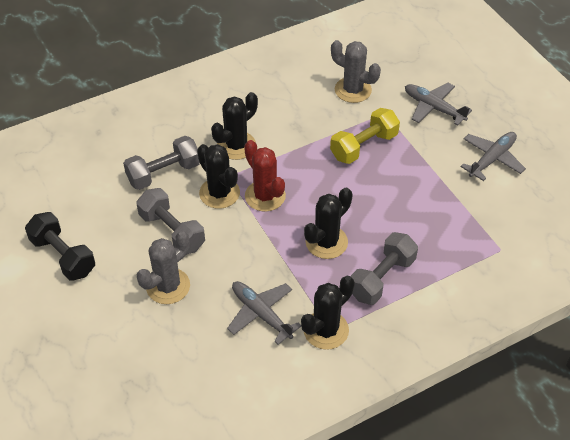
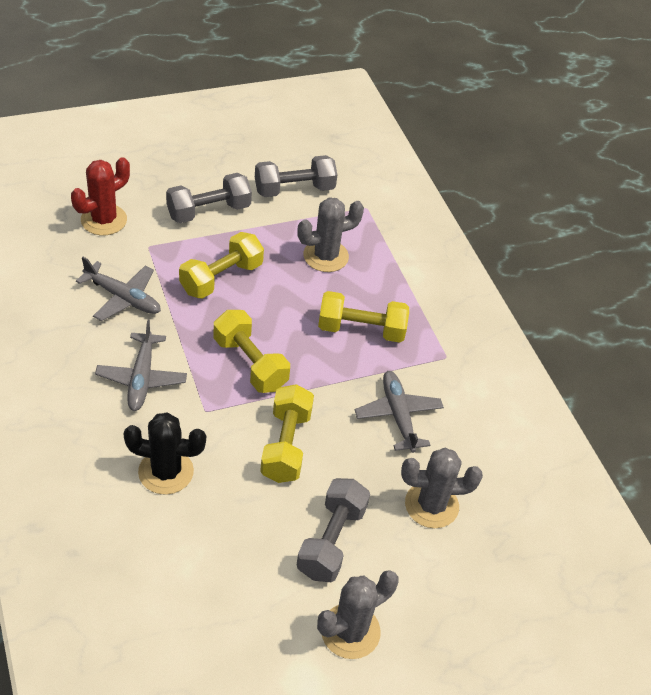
black cactus: [197,144,240,209] [211,92,258,160] [301,276,355,350] [304,188,353,259] = 4 -> [123,412,206,495] = 1
black dumbbell: [25,212,95,281] = 1 -> none = 0
grey cactus: [137,231,190,304] [331,40,381,103] = 2 -> [297,197,364,272] [317,570,398,659] [401,448,483,528] = 3
yellow dumbbell: [330,108,400,164] = 1 -> [179,232,264,299] [213,310,290,393] [260,384,314,483] [318,291,409,343] = 4

